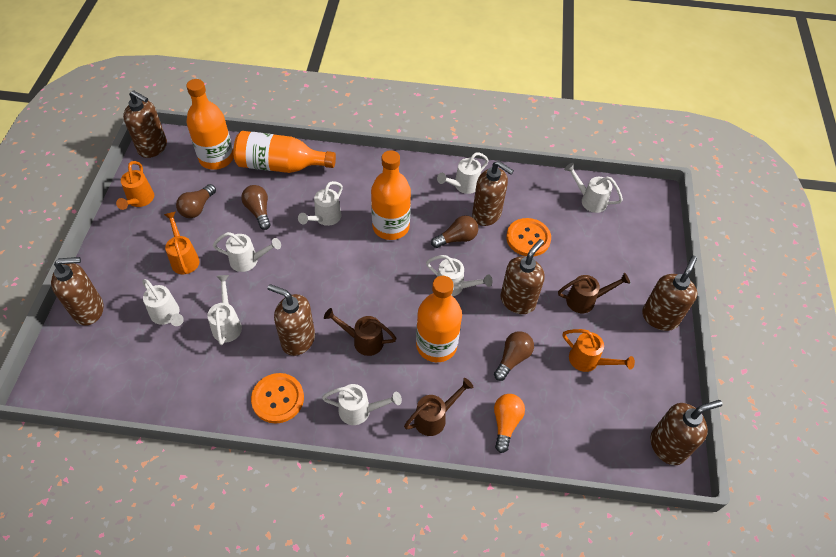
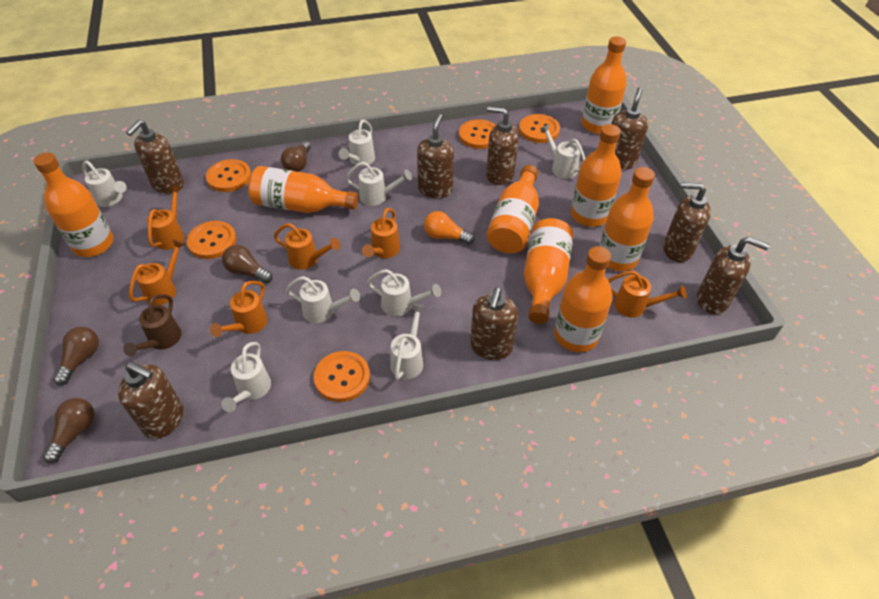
brown soap dispenser: [51,257,104,326] [123,90,167,158] [268,284,315,356] [472,161,514,226] [500,239,545,314] [642,256,697,331] [651,400,723,465] = 7 -> [118,362,184,439] [126,120,184,194] [417,114,454,198] [470,287,518,360] [486,106,519,185] [611,88,648,170] [663,182,711,262] [697,237,770,314] = 8
brown watering can: [324,308,397,356] [404,378,474,436] [558,273,630,313] = 3 -> [123,294,181,357] = 1
orange bottle: [186,79,234,170] [233,131,336,173] [371,150,411,240] [416,276,462,362] = 4 -> [34,152,113,257] [248,166,359,213] [486,165,539,253] [524,218,573,324] [554,246,613,352] [571,124,621,227] [582,36,627,134] [600,167,655,271] = 8
orange button: [251,373,304,424] [506,218,551,256] = 2 -> [187,221,236,259] [206,159,251,192] [314,351,370,402] [459,119,495,149] [519,114,560,143] = 5
orange watering can: [116,161,154,210] [164,212,199,274] [563,329,635,372] = 3 -> [129,239,186,305] [147,186,184,250] [210,281,268,337] [274,223,341,270] [362,208,400,258] [608,270,687,318] = 6

